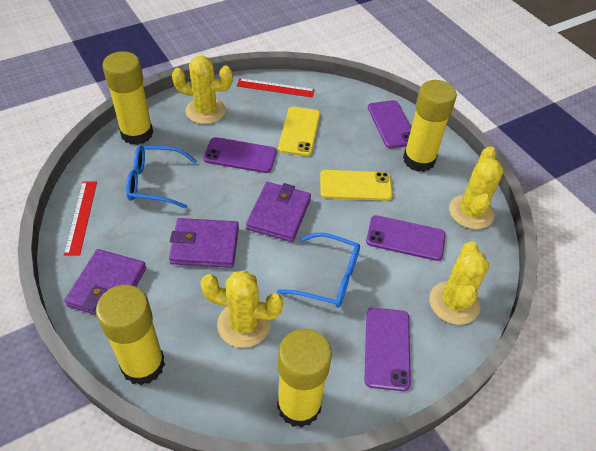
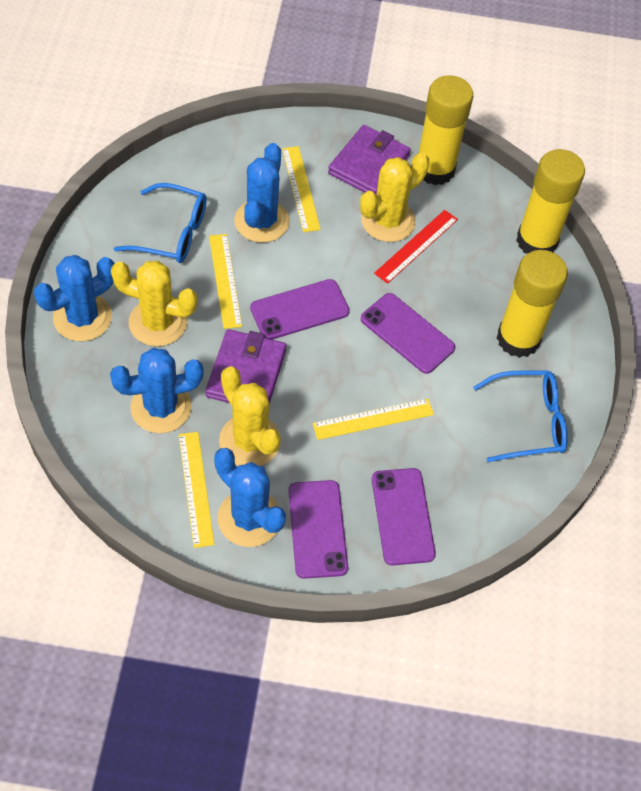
blue cactus: none = 0 -> [34,255,115,341] [110,348,204,433] [214,448,286,547] [234,143,290,243] = 4
purple wallet: [64,249,146,315] [169,218,239,268] [246,182,311,242] = 3 -> [206,329,286,404] [328,125,410,194] = 2
red ruler: [64,181,97,256] [237,78,315,98] = 2 -> [374,210,458,284] = 1
yellow cactus: [172,55,233,124] [200,270,283,348] [429,241,489,325] [449,146,504,229] = 4 -> [111,261,197,346] [219,366,281,466] [360,152,429,242] = 3
yellow glue stick: [96,285,165,385] [102,51,153,145] [277,329,332,428] [403,80,457,172] = 4 -> [419,75,473,185] [497,250,568,358] [516,149,585,254] = 3
yellow phone: [278,107,320,156] [320,170,393,201] = 2 -> none = 0
yellow ruler: none = 0 -> [179,432,215,548] [209,234,242,329] [282,146,321,232] [312,398,434,440] = 4

